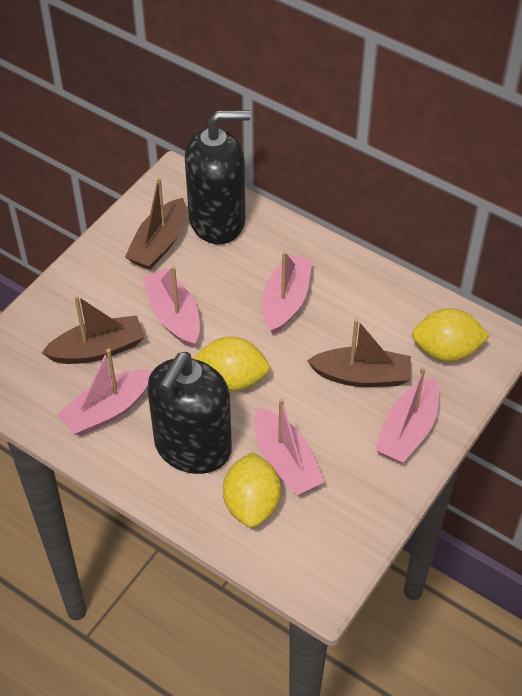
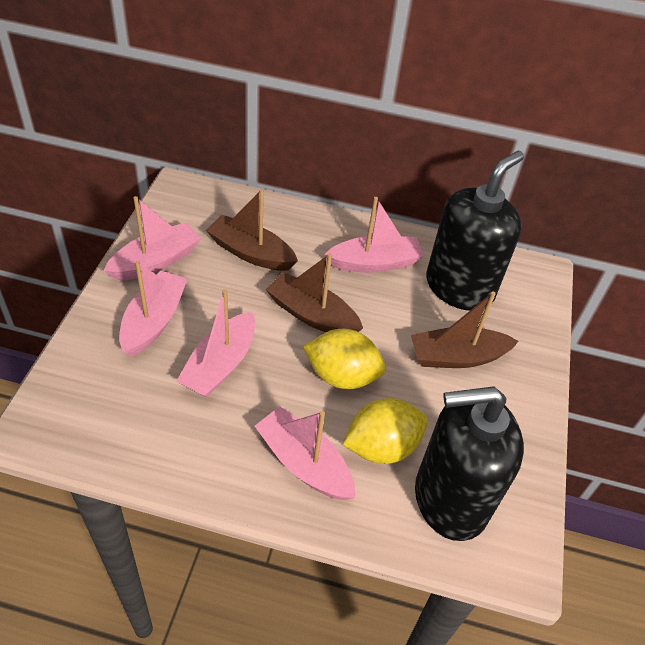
yellow lemon: [192,337,270,391] [223,452,281,527] [412,308,490,362] = 3 -> [303,329,386,389] [342,398,428,464] = 2

